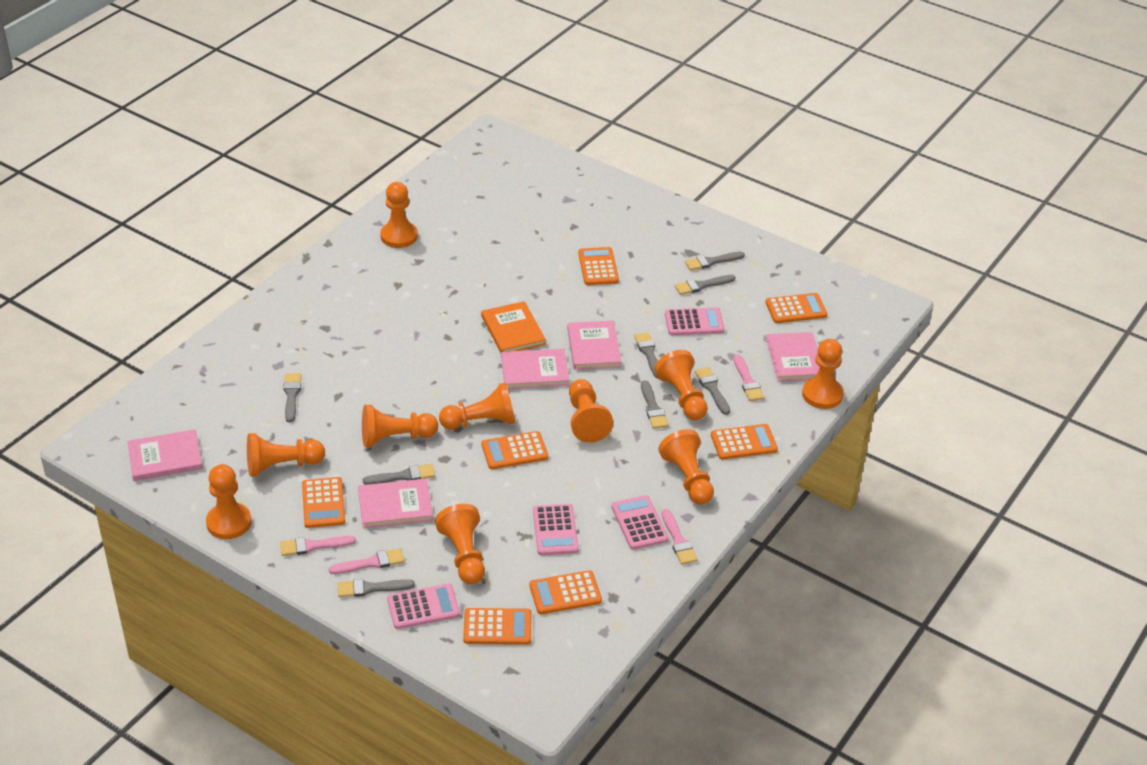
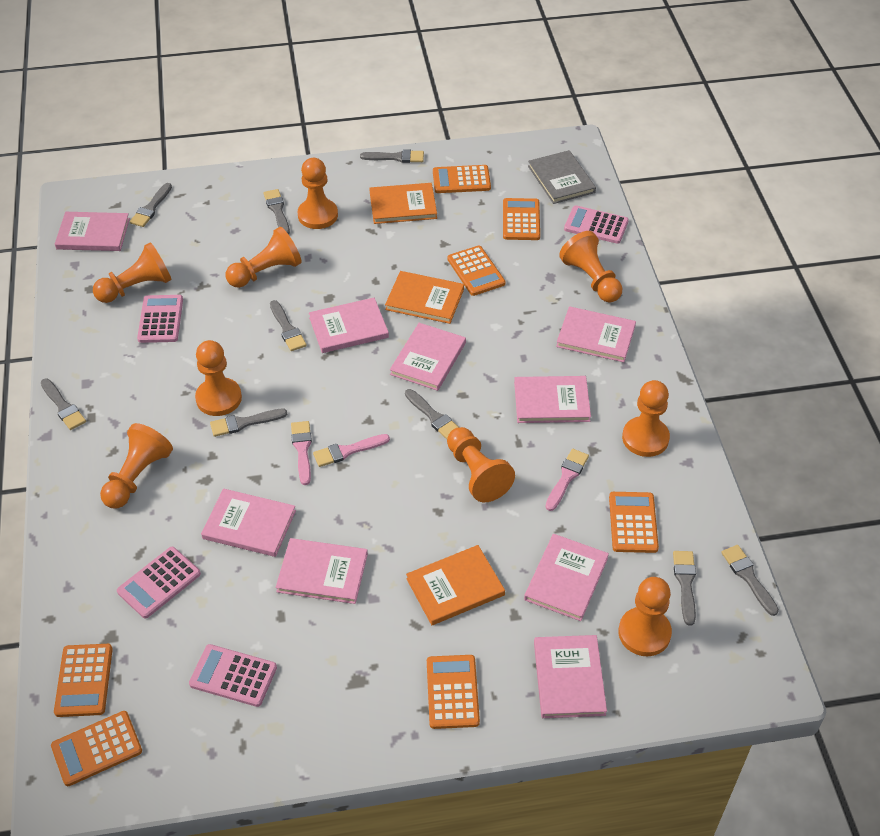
grey book: none = 0 -> [528,150,596,204] = 1
grey brush: [283,373,301,423] [338,579,415,597] [363,464,435,485] [634,332,658,379] [641,380,669,429] [675,275,735,295] [685,251,745,271] [695,367,730,415] = 8 -> [41,379,86,430] [130,183,172,227] [210,408,287,437] [263,189,290,234] [270,300,307,351] [360,149,424,163] [405,389,458,439] [673,551,696,626] [721,545,779,616] = 9
orange book: [481,301,546,353] = 1 -> [369,183,437,224] [385,271,464,324] [406,545,505,625] = 3
orange pawn: [206,464,251,539] [247,433,325,477] [362,405,438,447] [380,182,418,248] [435,504,485,584] [439,383,516,430] [569,379,613,443] [654,350,708,420] [659,429,714,505] [802,339,844,409] = 10 -> [93,242,172,303] [100,423,173,509] [195,340,242,416] [226,227,302,288] [298,158,338,229] [447,427,515,502] [559,231,622,303] [618,577,672,656] [622,380,670,457] = 9
pink book: [127,429,203,481] [358,479,433,528] [501,349,569,389] [567,321,621,370] [766,332,819,381] = 5 -> [55,212,130,251] [201,488,296,557] [276,538,368,604] [309,298,389,353] [390,323,466,391] [514,376,591,423] [524,534,609,621] [534,635,607,718] [556,306,636,362] = 9
pink brush: [280,536,356,556] [329,548,405,574] [662,509,698,565] [734,355,765,401] = 4 -> [291,421,312,485] [313,434,390,467] [545,449,589,511] = 3

